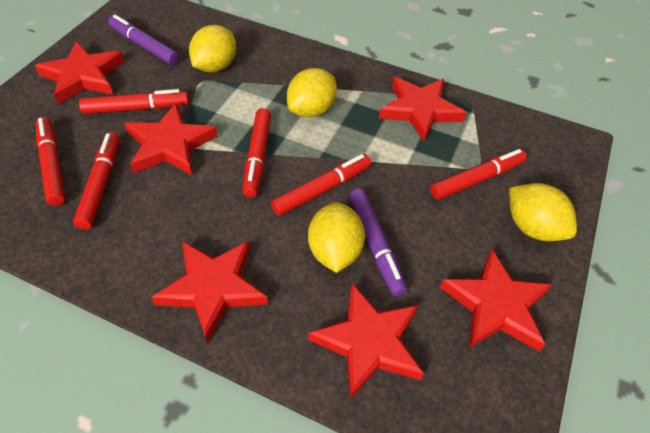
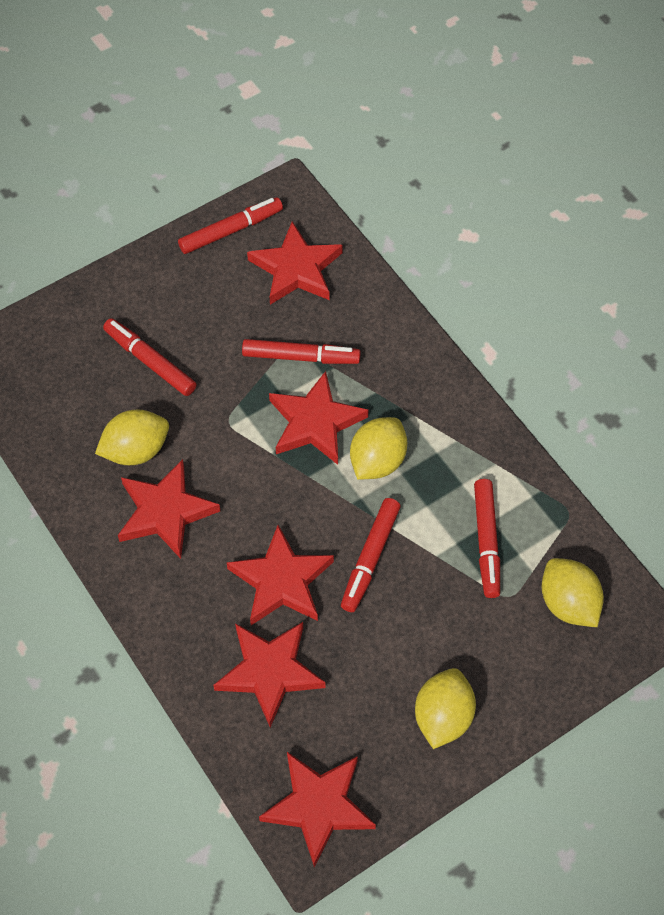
purple marker: [108,15,179,65] [349,189,407,296] = 2 -> none = 0
red marker: [36,117,65,206] [73,132,120,230] [79,89,189,114] [242,108,271,198] [271,154,372,216] [430,149,527,200] = 6 -> [103,318,197,396] [178,197,283,254] [242,339,361,364] [341,498,401,612] [474,479,500,598] = 5

